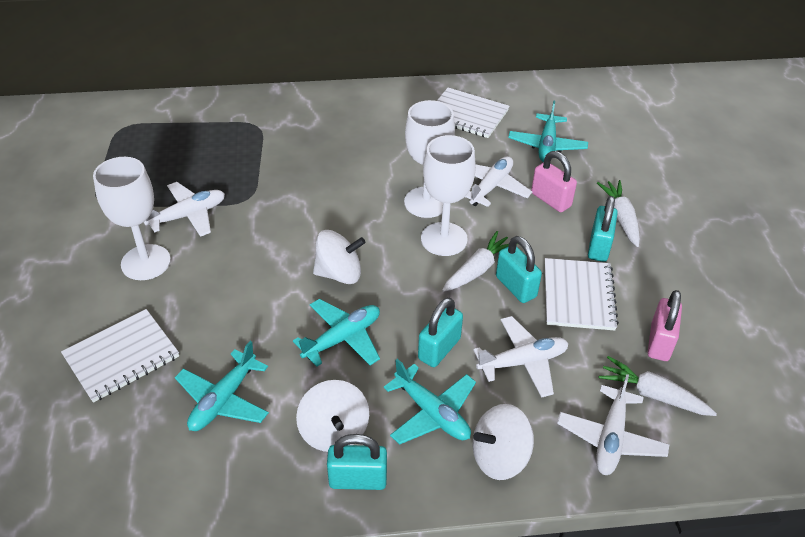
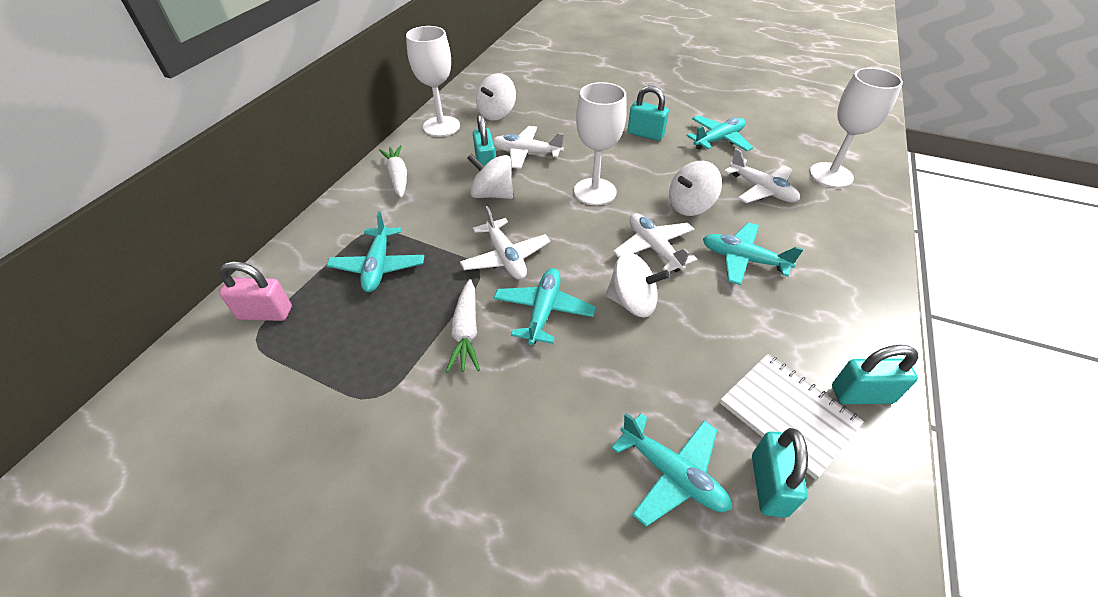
pink padlock: [531,151,577,212] [648,290,682,361] = 2 -> [219,261,292,321] = 1
turquoise plane: [175,341,269,431] [293,299,380,367] [384,359,476,445] [508,100,588,162] = 4 -> [327,211,424,292] [494,268,596,345] [611,413,731,527] [686,115,753,151] [703,222,803,285] = 5
white carrot: [442,231,509,292] [597,180,640,247] [599,356,717,416] = 3 -> [379,145,407,198] [446,279,480,373] = 2
white notebook: [61,309,179,403] [437,88,510,138] [545,258,619,330] = 3 -> [720,354,864,480] = 1
white spinning top: [296,380,369,452] [313,230,366,284] [473,404,534,480] = 3 -> [467,154,513,199] [476,73,516,121] [605,252,670,318] [669,161,722,216] = 4

